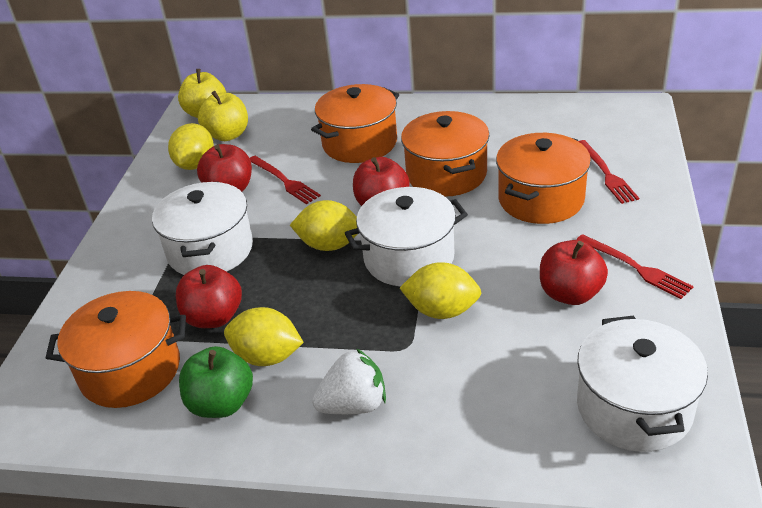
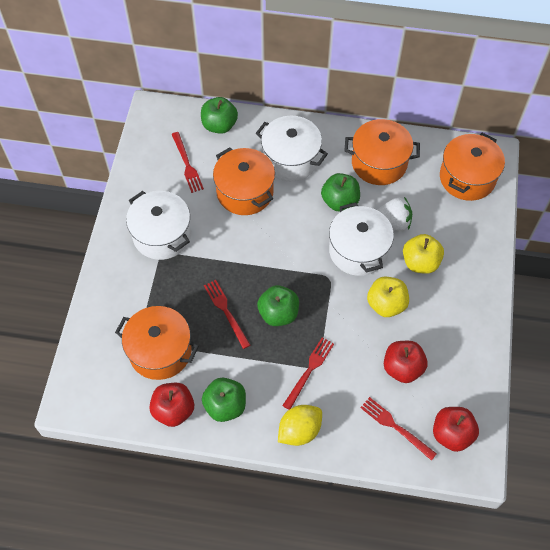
green apple: [179,346,253,418] = 1 -> [201,97,238,134] [202,378,246,422] [257,285,299,326] [321,173,360,211] = 4
red apple: [176,265,242,328] [197,144,252,192] [353,157,410,206] [540,240,608,305] = 4 -> [149,383,194,427] [384,341,427,383] [433,407,479,452] = 3
red fork: [250,156,321,204] [576,234,694,299] [578,140,639,204] = 3 -> [172,132,204,193] [204,280,250,349] [282,337,334,410] [360,397,437,461] = 4
yellow lemon: [168,123,214,170] [224,307,304,366] [290,200,357,251] [400,262,481,319] = 4 -> [278,405,322,446] = 1

